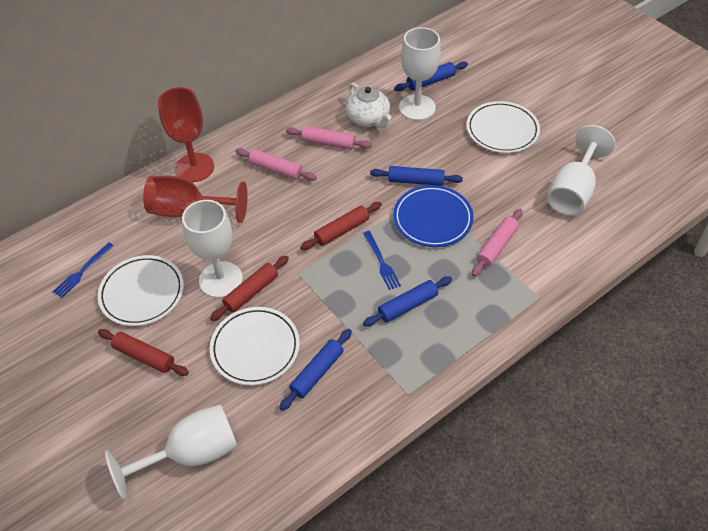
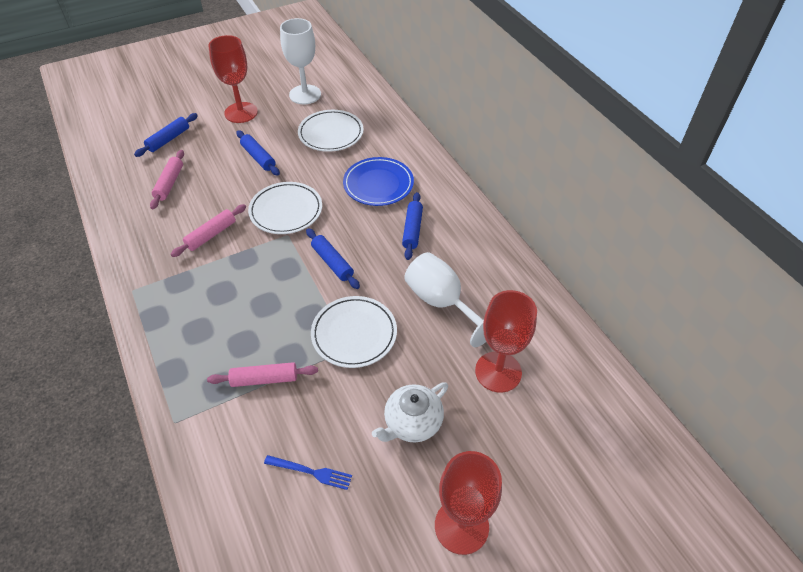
blue fork: [53,242,114,298] [363,231,401,290] = 2 -> [264,455,352,490] = 1
red goblet: [143,175,248,223] [158,87,214,182] = 2 -> [208,35,258,123] [435,451,502,555] [475,290,537,392] = 3
red rolling pin: [98,329,189,376] [210,255,289,321] [300,202,382,250] = 3 -> none = 0
white goblet: [105,404,238,501] [182,200,243,298] [399,27,441,121] [547,125,615,216] = 4 -> [280,18,321,104] [404,252,486,347] = 2

